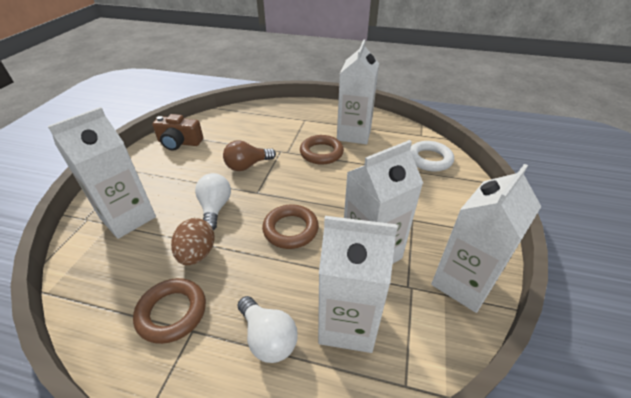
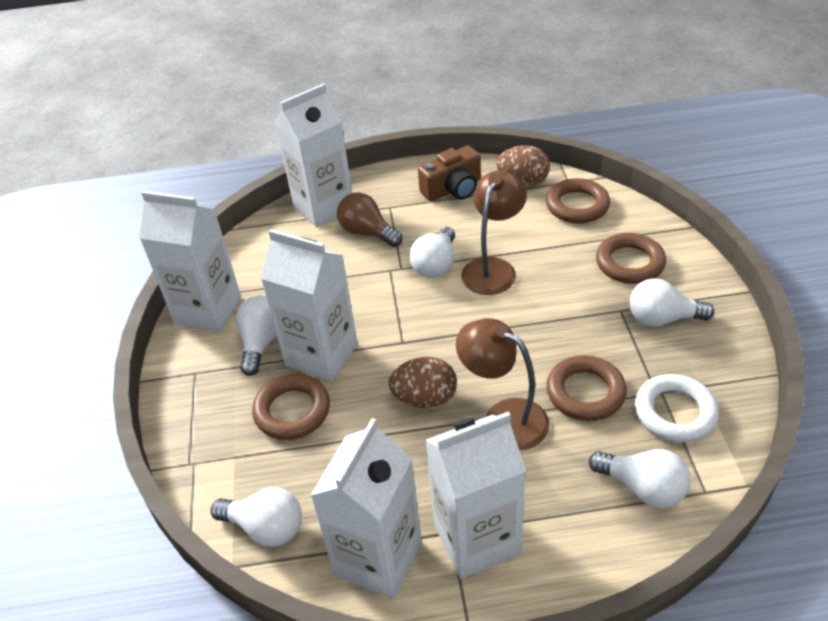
brown egg: [171,218,215,265] = 1 -> [388,357,457,408] [496,145,550,186] = 2
brown lamp: none = 0 -> [456,318,550,450] [461,170,527,295] = 2
brown ring: [133,278,206,344] [262,204,319,249] [300,135,344,165] = 3 -> [252,374,330,440] [546,178,610,223] [546,355,627,421] [596,233,666,284] = 4
white light bulb: [195,173,231,230] [237,296,298,363] = 2 -> [211,487,302,547] [236,295,277,376] [410,227,455,278] [589,449,690,508] [629,278,714,327] = 5

